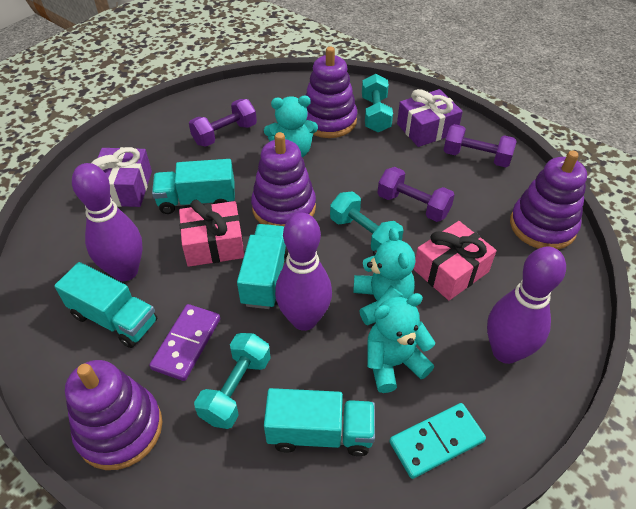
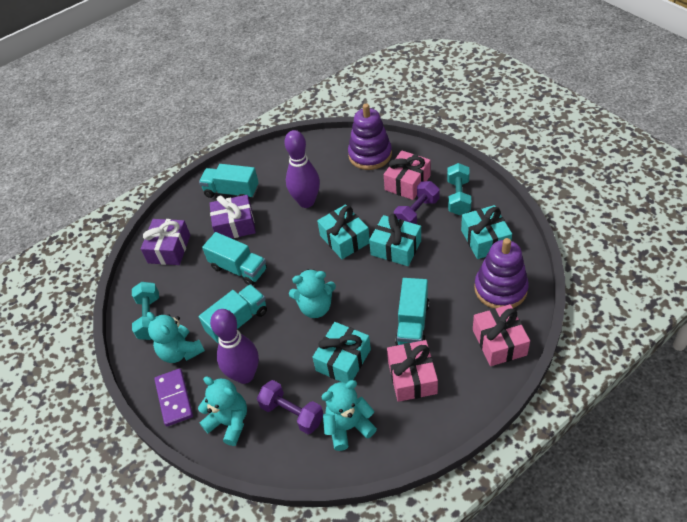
pink gift: [179,200,244,267] [413,221,497,300] = 2 -> [384,150,431,200] [387,340,438,402] [473,304,530,366] = 3
purple bowling pin: [72,163,143,281] [275,213,332,331] [487,246,566,364] = 3 -> [210,309,259,384] [284,130,320,208] = 2
purple dumbbell: [189,99,257,147] [378,167,455,222] [444,124,517,167] = 3 -> [257,380,323,434] [394,181,440,224] = 2
purple stacking toy: [65,360,162,470] [251,132,316,226] [305,47,357,138] [510,151,587,250] = 4 -> [348,104,392,170] [474,238,529,309] = 2
turquoise domino: [389,403,486,479] = 1 -> none = 0
turquoise dumbbell: [194,333,271,429] [330,191,403,251] [362,74,393,132] = 3 -> [132,282,159,340] [447,163,472,215] = 2
turquoise gift: none = 0 -> [312,322,371,383] [317,205,370,259] [369,214,421,266] [461,205,512,259] = 4
turquoise teddy bear: [264,96,318,157] [353,228,415,326] [367,293,435,393] = 3 -> [147,312,205,363] [198,376,247,446] [289,269,336,318] [321,380,377,451] = 4

